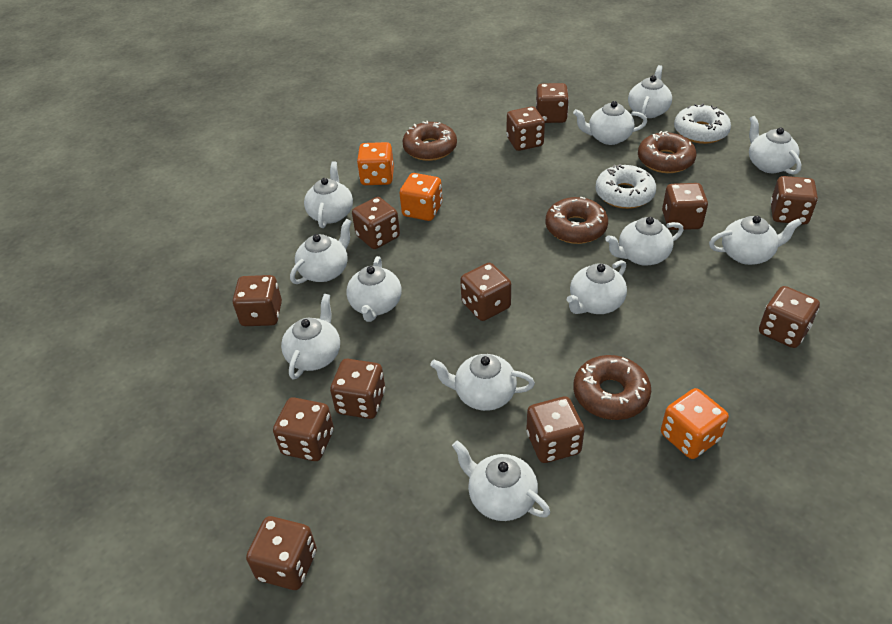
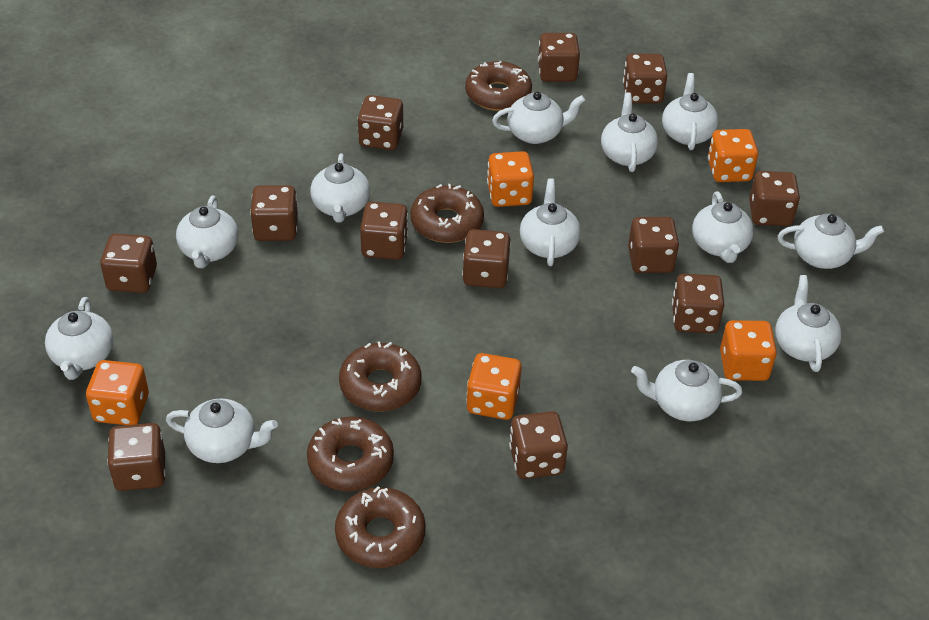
brown donut: [403,121,457,161] [545,197,608,244] [573,355,651,420] [638,131,696,173] = 4 -> [307,416,394,491] [335,486,426,568] [339,341,421,412] [410,184,484,243] [465,61,532,111] = 5
orange dice: [357,142,394,185] [400,173,443,221] [661,388,729,459] = 3 -> [86,360,149,425] [466,353,522,420] [487,151,534,207] [708,129,758,182] [720,320,777,381] = 5
white donut: [595,164,656,209] [674,103,731,144] = 2 -> none = 0

